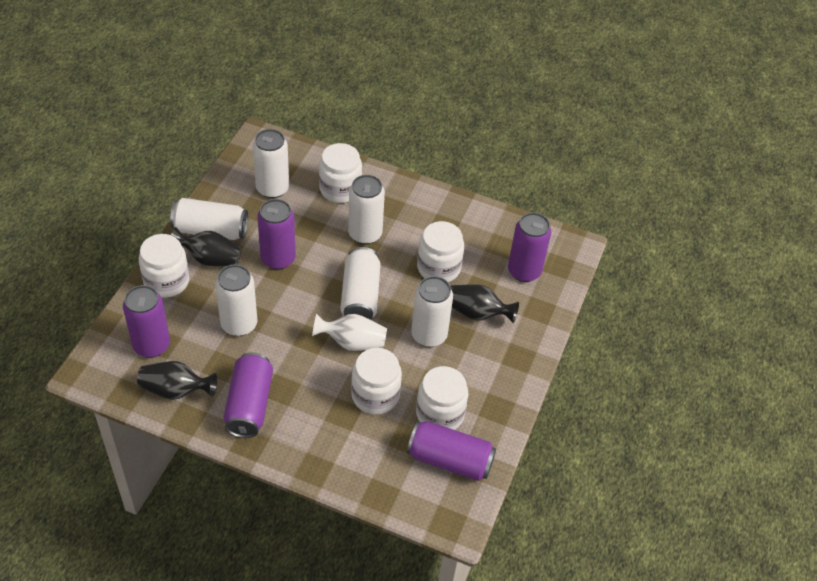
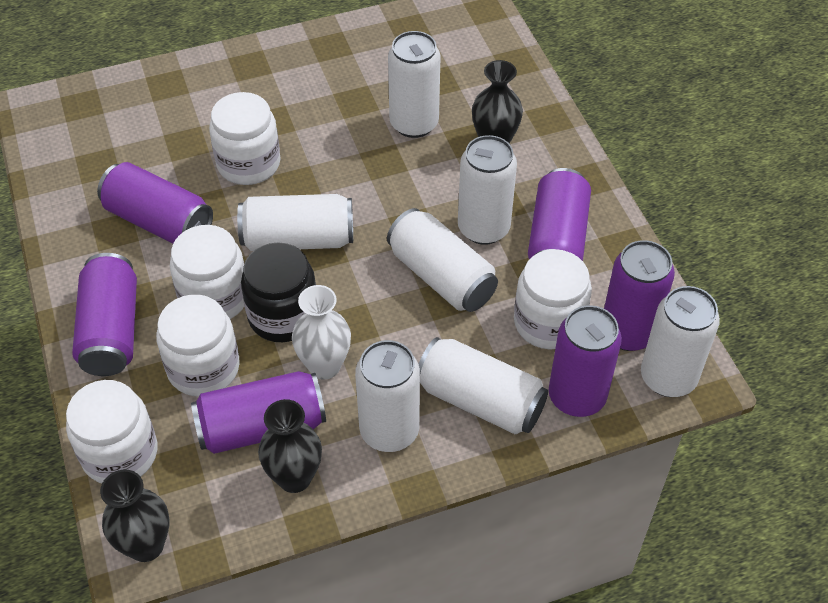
black jar: none = 0 -> [241,242,316,342] = 1
purple can: [123,285,170,358] [223,352,273,438] [257,199,296,270] [407,421,496,481] [508,212,551,282] = 5 -> [72,253,137,376] [97,162,213,243] [191,371,326,454] [528,168,591,261] [549,305,622,417] [604,240,675,351] = 6
white can: [170,198,248,240] [215,265,258,336] [253,129,289,198] [340,247,381,320] [348,175,385,245] [411,276,453,347] = 6 -> [237,194,353,251] [355,340,420,452] [387,208,498,312] [388,31,441,138] [419,337,548,434] [458,135,517,245] [641,286,720,397] = 7

